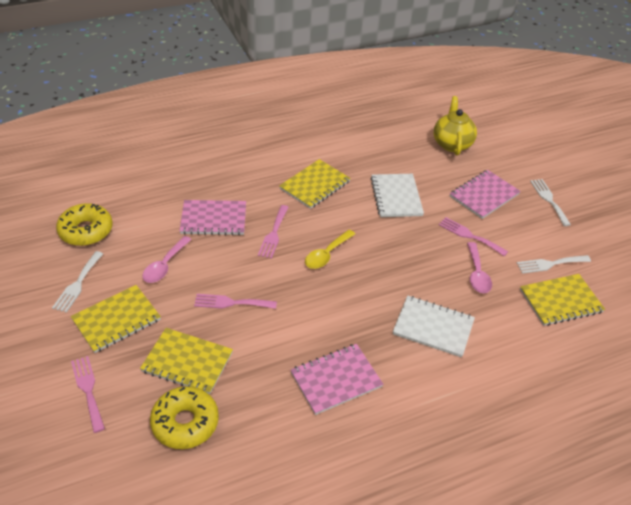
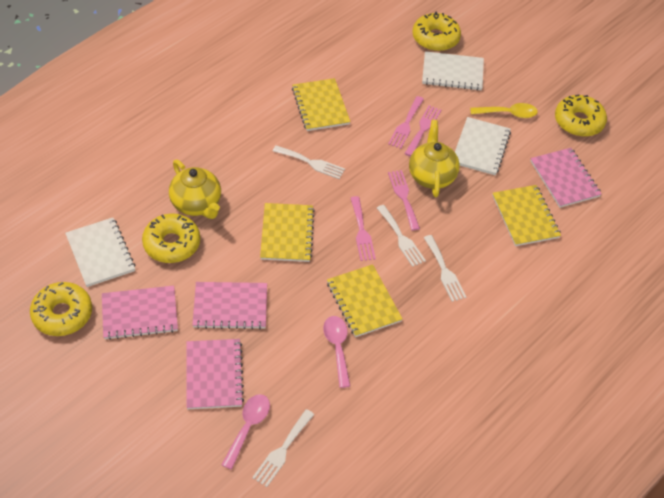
pink notebook: [179,200,246,235] [291,344,383,415] [450,170,521,219] = 3 -> [102,286,178,340] [186,339,244,409] [192,282,267,329] [530,148,602,208] = 4
white fork: [52,251,103,313] [517,255,591,274] [530,179,571,226] = 3 -> [252,409,314,487] [273,145,345,179] [377,205,426,267] [424,235,466,302] = 4
white notebook: [370,174,424,217] [393,295,475,358] = 2 -> [65,218,135,287] [422,51,484,91] [455,117,511,175] = 3
yellow donut: [56,203,113,246] [150,386,219,449] = 2 -> [30,282,92,336] [142,214,200,263] [413,12,461,51] [555,95,607,137] = 4
yellow teapot: [434,96,477,156] = 1 -> [169,160,221,219] [409,120,460,197] = 2

